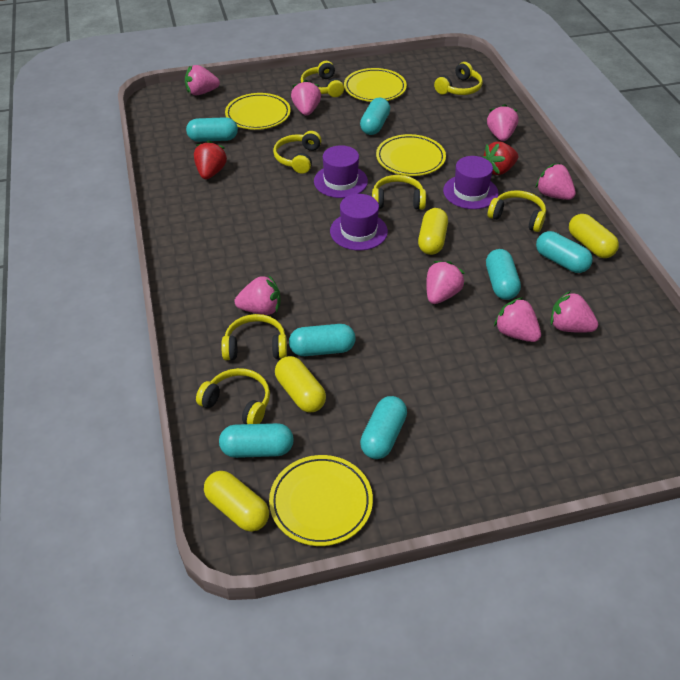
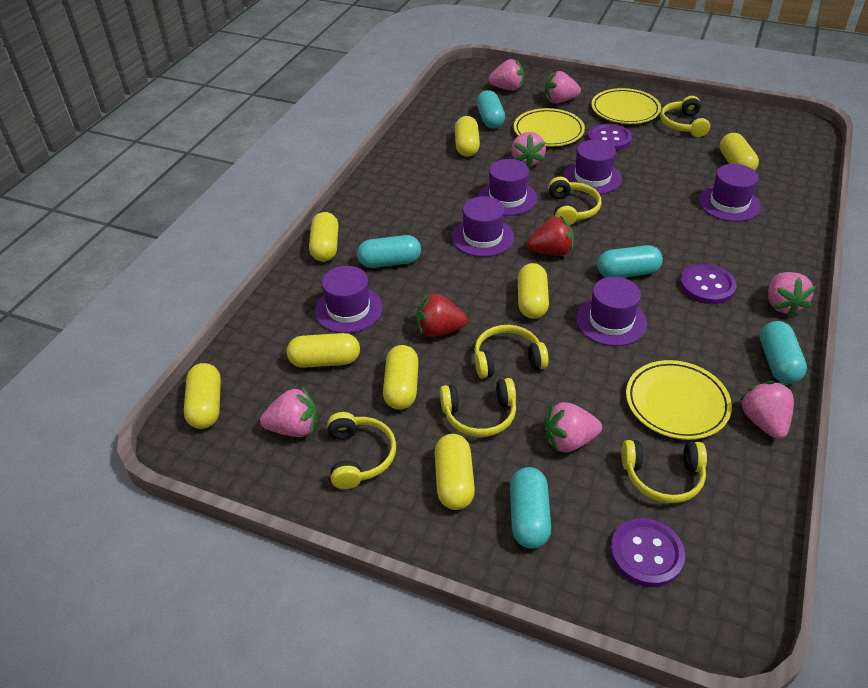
pink strawberry: [185,65,220,96] [234,275,280,315] [291,80,321,116] [426,261,465,304] [487,104,518,141] [494,297,541,342] [536,163,576,200] [551,291,598,333] = 8 -> [260,387,317,437] [488,59,524,91] [511,132,546,169] [544,402,602,453] [545,71,581,103] [739,381,794,439] [768,272,816,317] = 7
purple button: none = 0 -> [588,123,632,151] [610,518,685,587] [680,264,737,304] = 3
purple hat: [314,145,368,198] [330,194,388,250] [443,156,499,209] = 3 -> [314,266,383,333] [452,196,514,257] [478,159,537,216] [564,140,622,194] [576,277,647,346] [699,164,761,222] = 6
turquoise capsule: [186,117,238,142] [219,423,294,458] [289,324,355,356] [360,98,390,135] [360,396,407,459] [486,249,521,300] [536,231,593,273] = 7 -> [357,235,421,268] [476,90,505,129] [510,467,551,549] [597,245,663,278] [760,321,807,384] = 5
yellow capsule: [204,471,269,532] [275,356,326,413] [418,208,448,255] [569,214,619,258] = 4 -> [184,363,221,429] [287,333,360,368] [309,212,339,262] [383,345,419,410] [435,434,475,510] [455,116,480,157] [518,263,549,319] [720,133,759,171] = 8
yellow headphones: [196,368,270,424] [221,314,287,360] [273,131,322,174] [301,61,344,97] [372,175,426,210] [434,62,483,95] [488,190,546,232] = 7 -> [327,412,396,489] [440,378,516,437] [474,325,549,379] [548,177,601,225] [621,440,707,503] [660,96,710,137] = 6
yellow plate: [225,93,291,130] [269,455,373,546] [344,68,407,102] [376,134,446,176] = 4 -> [514,108,585,146] [591,88,661,124] [626,360,732,440] = 3

